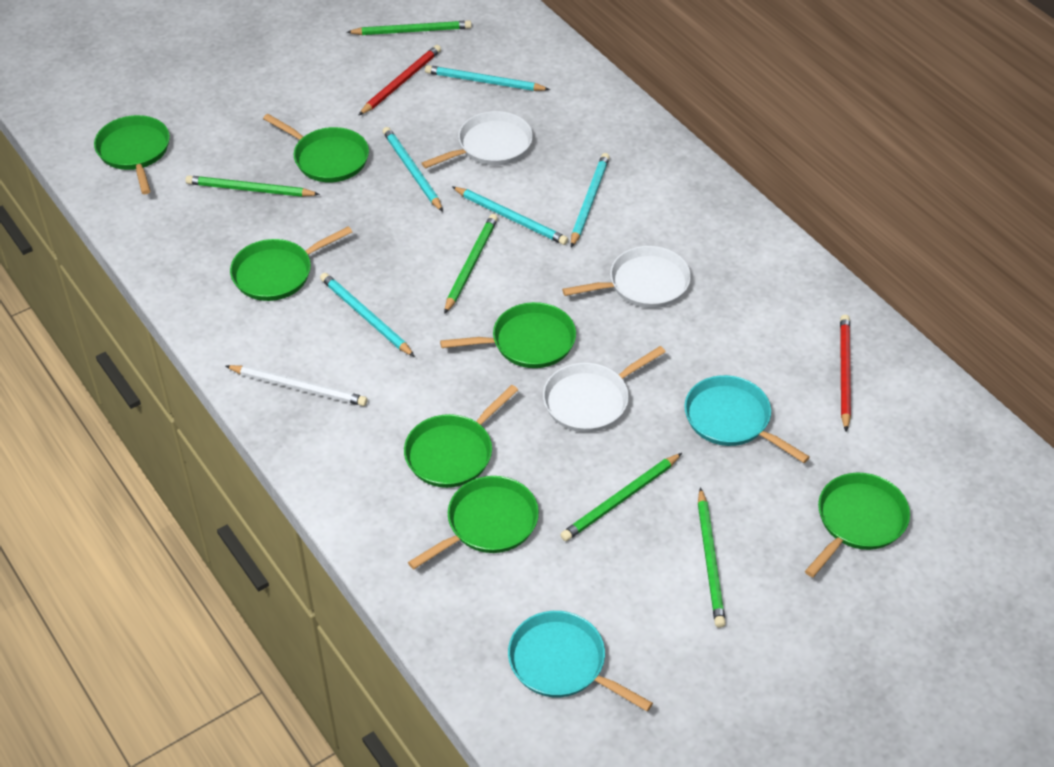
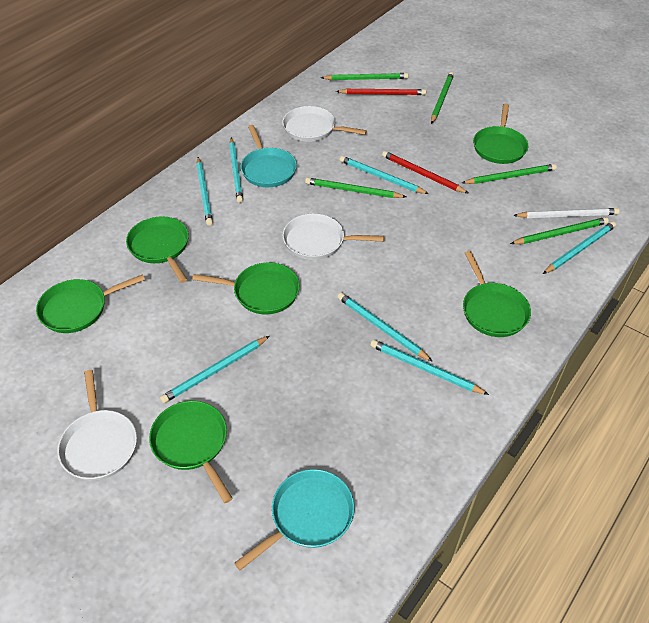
green pan: [94,115,170,194] [230,226,352,301] [263,114,369,182] [404,385,518,488] [408,476,539,569] [440,302,576,368] [805,473,910,577] = 7 -> [36,274,145,333] [126,216,189,283] [149,401,233,503] [192,262,300,315] [463,251,531,337] [473,104,528,164] = 6
turquoise pencil: [320,273,415,357] [383,127,443,212] [425,65,550,91] [452,186,568,245] [571,153,610,248] = 5 -> [160,336,270,403] [196,157,213,226] [229,138,243,203] [338,293,433,362] [340,156,429,194] [370,340,489,395] [543,221,616,274] = 7

